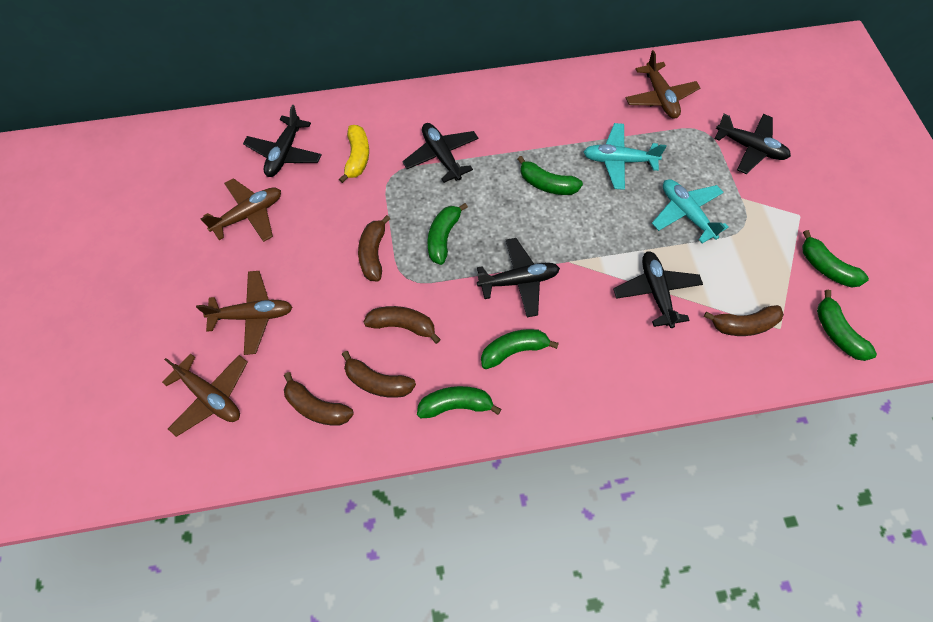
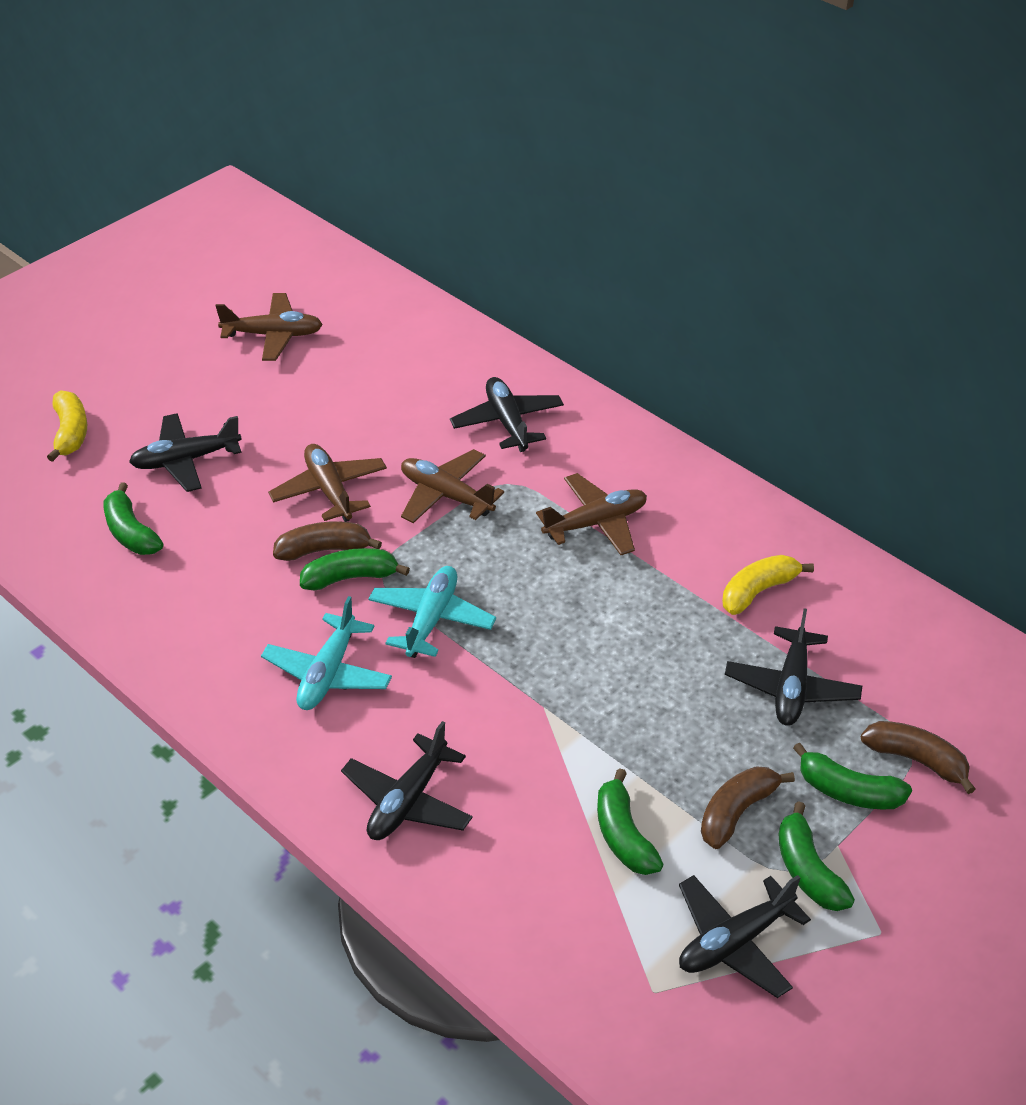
brown banana: [284,372,354,426] [342,351,416,398] [358,215,390,282] [363,306,441,344] [704,305,784,336] = 5 -> [273,521,382,561] [701,766,795,849] [861,721,976,794] = 3
green banana: [417,386,501,418] [428,203,468,265] [481,329,559,369] [518,156,583,195] [802,230,869,287] [817,290,877,361] = 6 -> [104,482,163,555] [300,548,410,590] [597,768,664,875] [779,801,855,911] [793,743,912,810] = 5
yellow banana: [339,125,369,183] = 1 -> [47,390,87,462] [722,555,814,615] = 2

